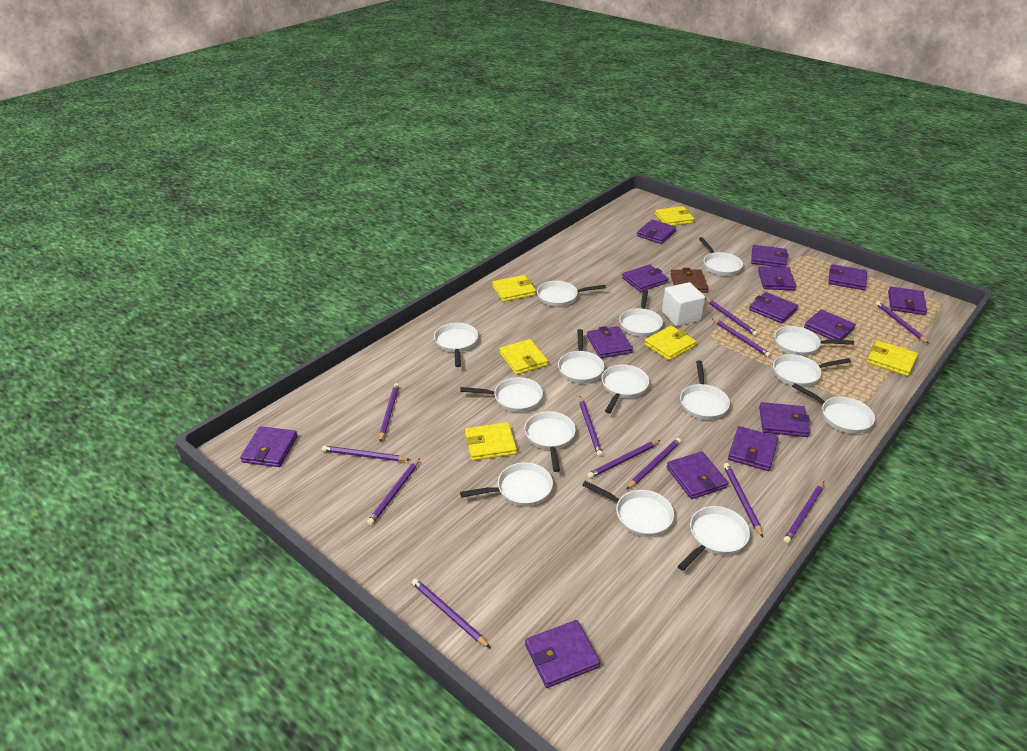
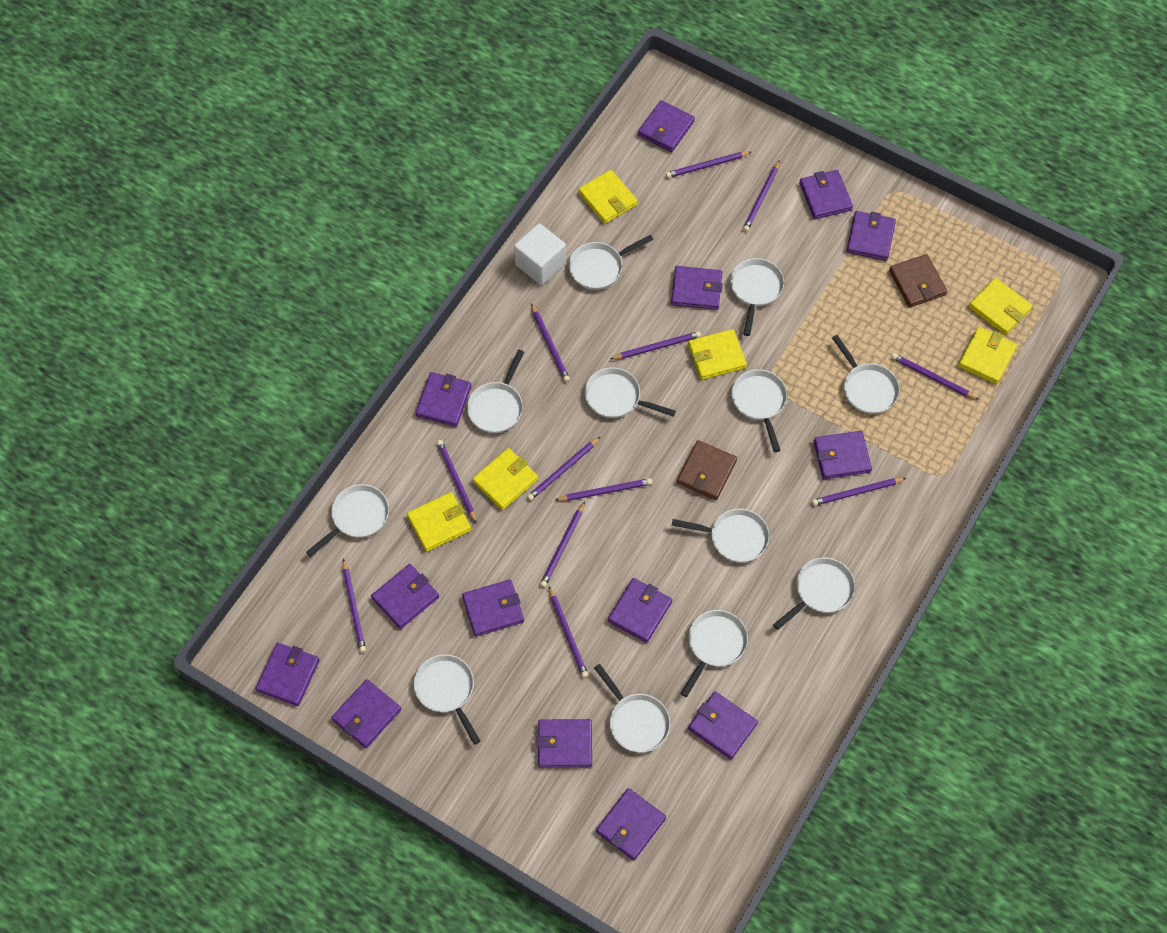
brown wallet: [671,268,708,293] = 1 -> [677,440,737,500] [889,254,947,308] = 2
white pan: [434,323,478,367] [460,377,543,412] [460,462,553,506] [524,411,576,472] [537,281,606,307] [558,329,604,383] [582,481,674,537] [601,365,649,413] [619,290,663,337] [678,506,750,571] [680,360,730,420] [699,237,743,276] [773,354,851,387] [774,326,854,356] [792,383,875,434] = 15 -> [306,484,389,557] [414,654,480,745] [467,350,524,433] [569,235,653,290] [585,367,676,418] [594,664,670,752] [672,508,770,563] [680,610,748,697] [730,258,784,336] [732,369,787,452] [773,557,855,630] [832,335,900,414] = 12

